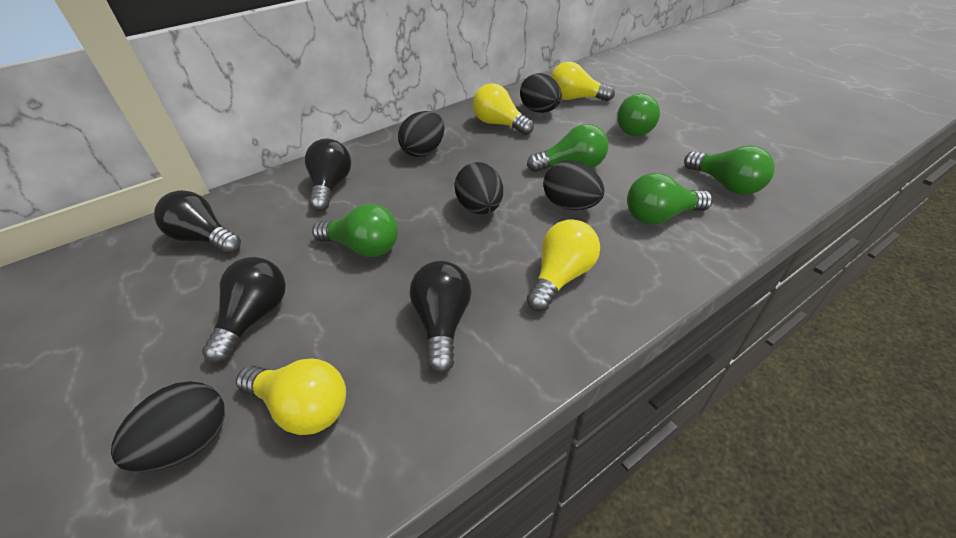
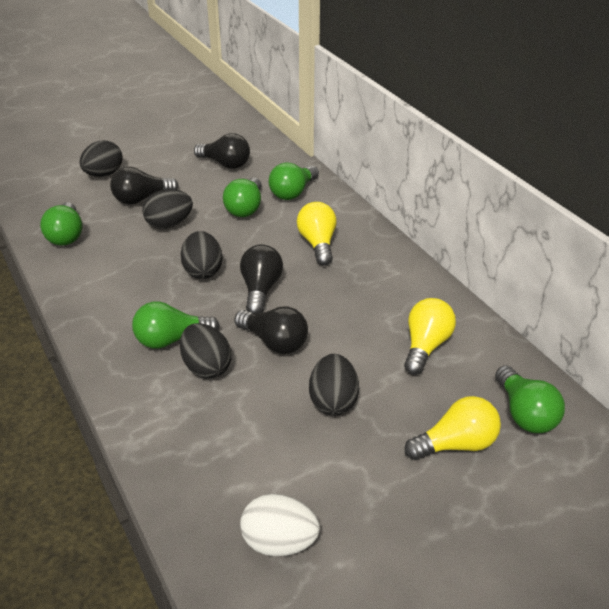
white egg: none = 0 -> [240,494,320,556] = 1
yellow light bulb: [236,358,346,435] [473,83,534,135] [527,219,600,311] [550,61,615,101] = 4 -> [297,202,337,266] [404,298,456,375] [405,396,501,460] = 3

